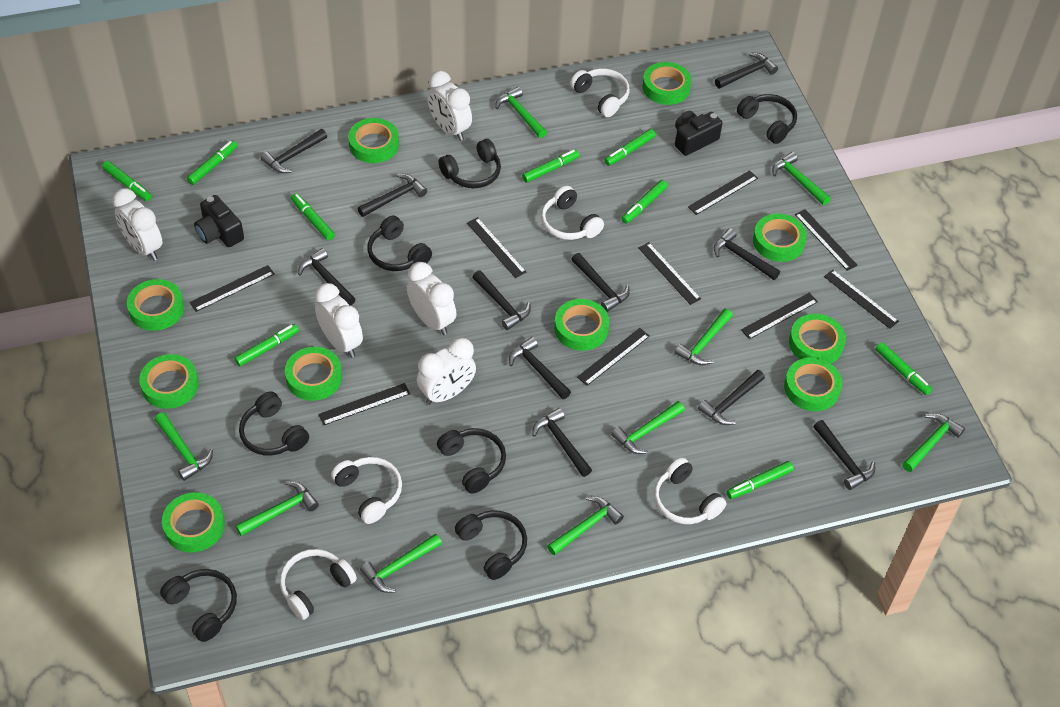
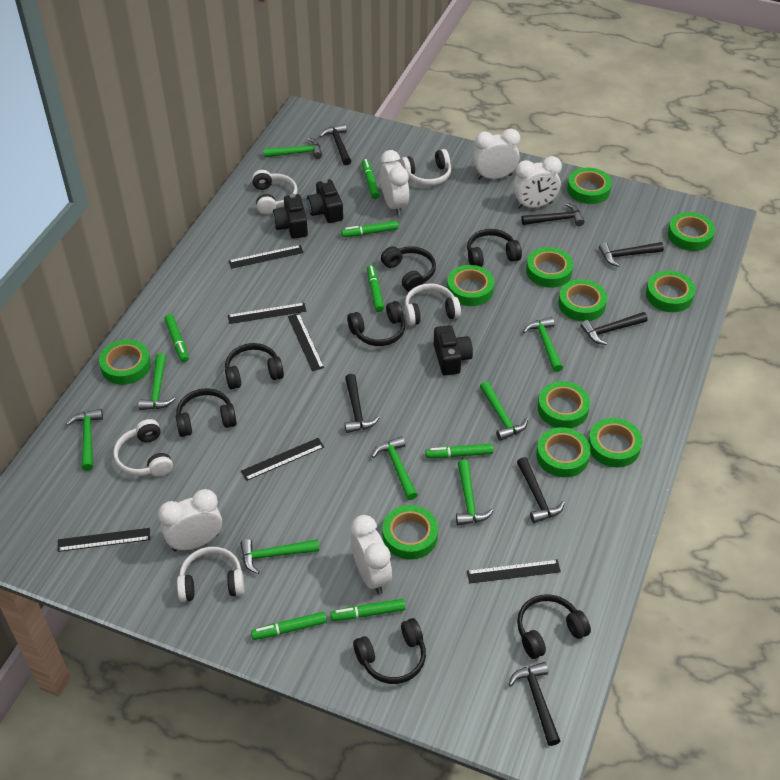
black camera: [194,195,244,247] [675,111,722,156] = 2 -> [273,194,308,239] [307,179,343,223] [434,325,473,376] = 3
black hammer: [261,129,327,173] [298,248,355,306] [358,174,427,217] [472,270,531,330] [509,337,571,399] [532,408,592,477] [571,253,630,312] [698,370,765,425] [714,228,780,280] [715,53,778,88] [813,420,875,490] = 11 -> [319,124,351,165] [345,374,380,433] [509,662,560,746] [517,457,565,523] [521,203,585,226] [581,312,648,345] [599,242,664,267] = 7
black ruler: [190,265,275,312] [318,383,410,425] [467,217,526,278] [577,328,650,386] [639,242,701,305] [688,170,758,215] [741,293,818,339] [795,209,857,271] [824,270,899,329] = 9 -> [58,528,150,552] [228,303,306,324] [229,245,304,269] [241,438,324,481] [288,313,324,371] [467,560,561,584] = 6
green hammer: [155,413,213,481] [235,481,319,536] [360,534,442,593] [495,87,547,138] [547,496,624,556] [611,401,685,454] [674,309,733,366] [772,152,831,205] [902,413,965,472] = 9 -> [66,409,103,471] [138,353,175,410] [240,539,319,574] [264,138,322,159] [372,436,417,500] [456,460,494,525] [480,381,528,441] [523,317,563,372] = 8
green marker: [102,161,152,201] [187,140,238,185] [234,324,299,367] [291,193,335,240] [522,150,580,183] [604,129,656,166] [621,180,668,224] [726,461,794,499] [875,342,932,395] = 9 -> [164,314,189,362] [251,612,327,640] [330,599,406,621] [341,221,398,237] [362,159,380,199] [367,265,384,312] [425,444,493,458] = 7
green tape: [127,279,184,331] [139,354,199,409] [162,492,225,553] [285,347,342,401] [348,118,399,163] [554,299,609,351] [642,62,692,105] [753,214,807,262] [784,358,842,411] [789,314,846,364] = 10 -> [99,339,151,385] [382,505,438,560] [447,265,494,306] [526,247,573,288] [536,427,591,477] [538,381,590,428] [558,279,607,321] [567,168,612,204] [588,418,642,467] [646,271,695,312] [668,212,715,251] = 11

